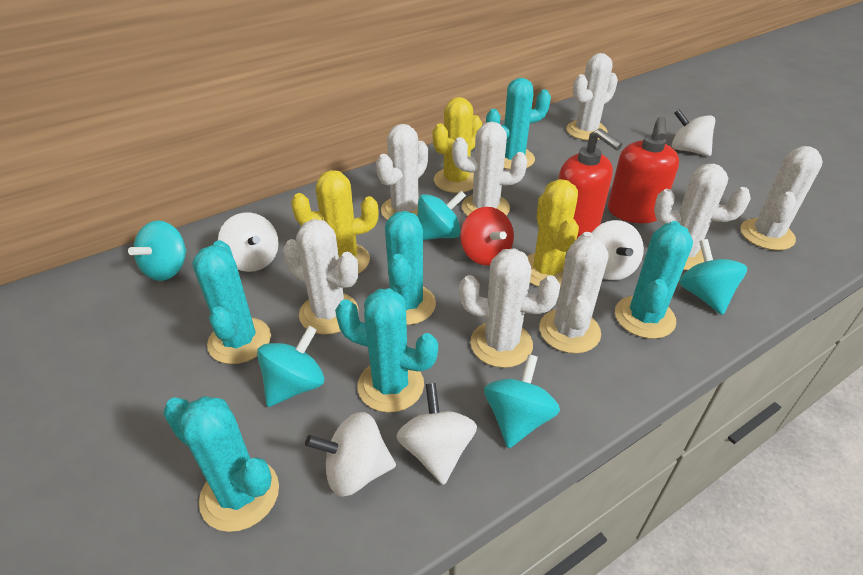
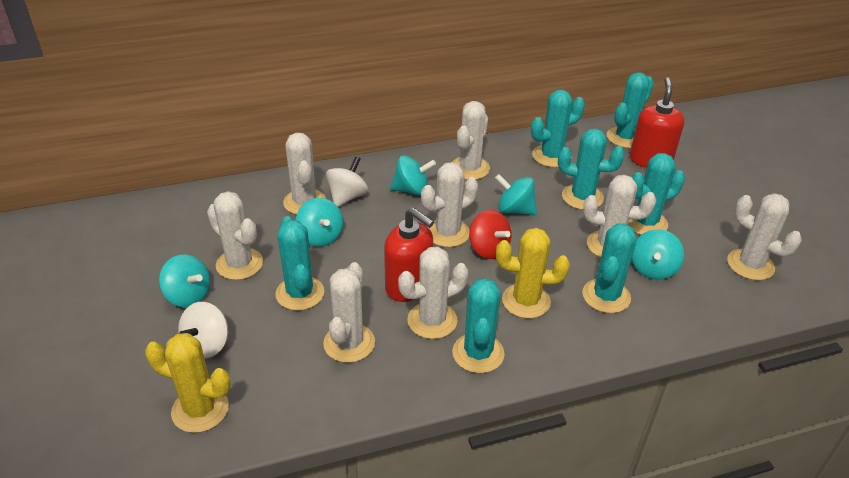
turquoise cactus: [163,396,279,532] [192,240,271,364] [335,288,438,413] [385,211,436,325] [486,78,551,170] [615,221,693,339] = 6 -> [275,216,324,311] [452,278,505,373] [531,90,585,167] [558,129,625,210] [582,223,636,313] [607,72,654,148] [628,153,685,235] = 7
white spinning top: [218,212,279,272] [305,412,396,497] [396,383,477,485] [592,220,644,280] [672,109,715,156] = 5 -> [178,302,228,358] [326,156,368,207] = 2
yellow cactus: [291,170,379,274] [433,97,482,193] [527,179,579,287] = 3 -> [145,333,231,433] [496,228,570,319] = 2

